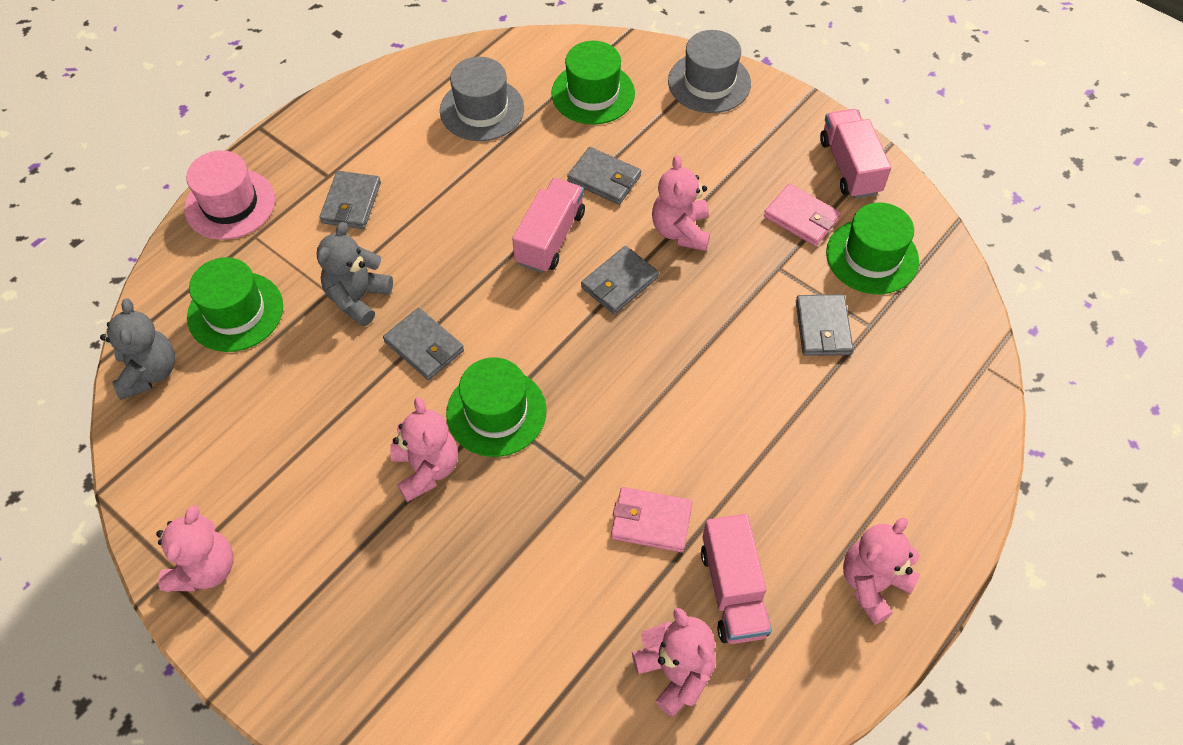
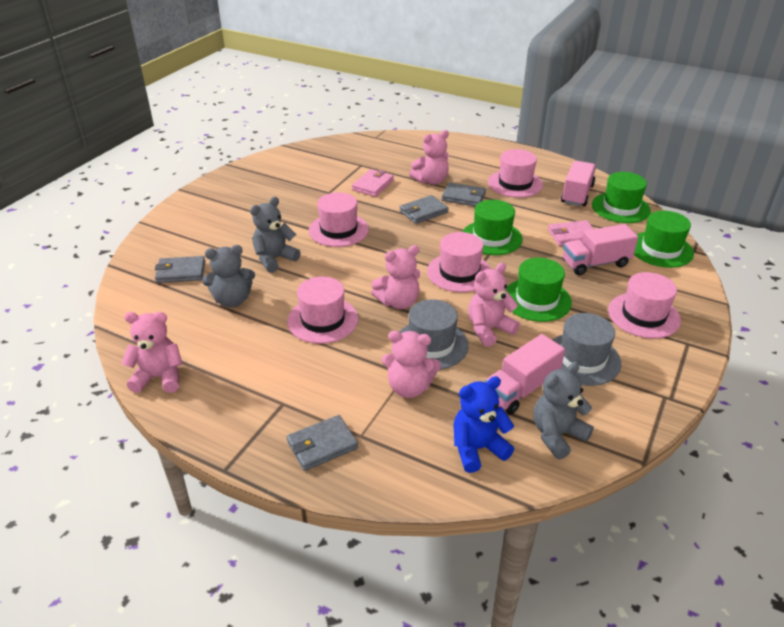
blue teddy bear: none = 0 -> [454,376,514,473] = 1
grey teddy bear: [100,298,175,400] [317,222,393,327] = 2 -> [202,245,255,308] [250,197,301,273] [534,362,594,459] = 3
grey wallet: [319,171,381,229] [383,308,464,380] [567,147,641,205] [581,246,659,314] [796,294,853,356] = 5 -> [155,256,205,283] [287,415,358,471] [400,195,449,224] [442,182,486,206] = 4
pink hat: [184,150,275,240] = 1 -> [287,276,358,344] [309,192,369,247] [427,232,491,292] [488,149,543,198] [608,272,681,338] = 5

